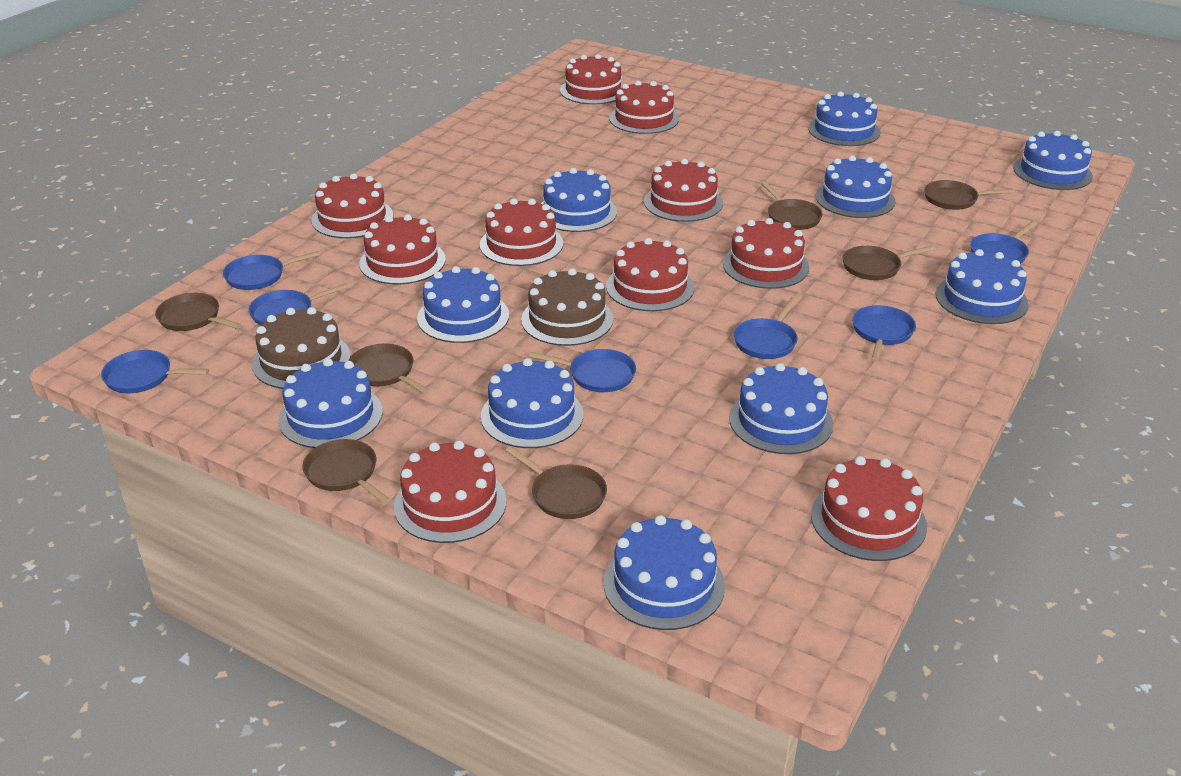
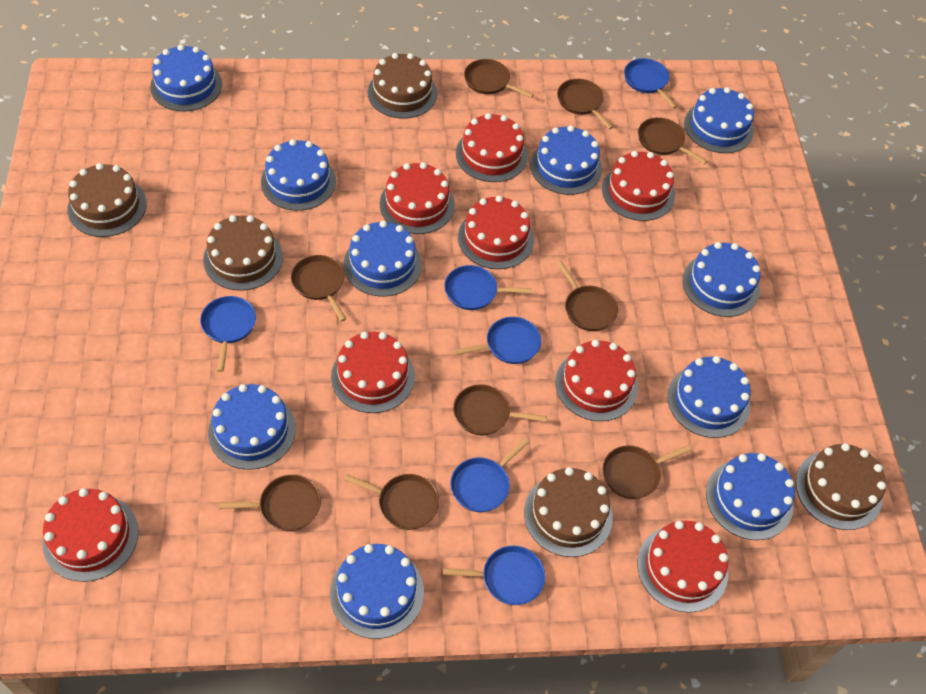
blue pan: [101,350,209,393] [223,251,320,290] [249,283,348,325] [529,349,636,392] [734,297,798,359] [852,305,916,361] [970,221,1037,264] = 7 -> [200,296,256,372] [443,546,545,605] [444,265,532,310] [451,438,529,512] [454,317,541,364] [624,58,677,109] = 6
brown cake: [252,307,351,389] [521,268,613,346] = 2 -> [68,163,147,237] [203,215,283,291] [368,53,437,119] [524,467,613,557] [796,443,886,530] = 5
brown pan: [155,293,242,331] [303,439,390,504] [348,343,430,394] [505,446,607,519] [761,181,823,230] [842,246,934,280] [924,180,1014,210] = 7 -> [219,475,321,531] [291,255,346,322] [344,474,439,530] [453,384,547,435] [464,59,534,98] [557,79,613,129] [557,261,618,331] [603,445,692,499] [638,117,707,164] = 9
red cake: [311,173,393,238] [359,214,446,285] [394,441,507,543] [480,198,563,266] [560,54,624,104] [606,238,694,311] [609,81,679,134] [644,159,723,222] [723,218,809,289] [811,456,927,561] = 10 -> [42,488,138,582] [331,332,415,413] [380,162,455,234] [456,113,528,182] [458,196,534,269] [555,340,638,421] [602,151,675,221] [638,521,728,613] = 8

